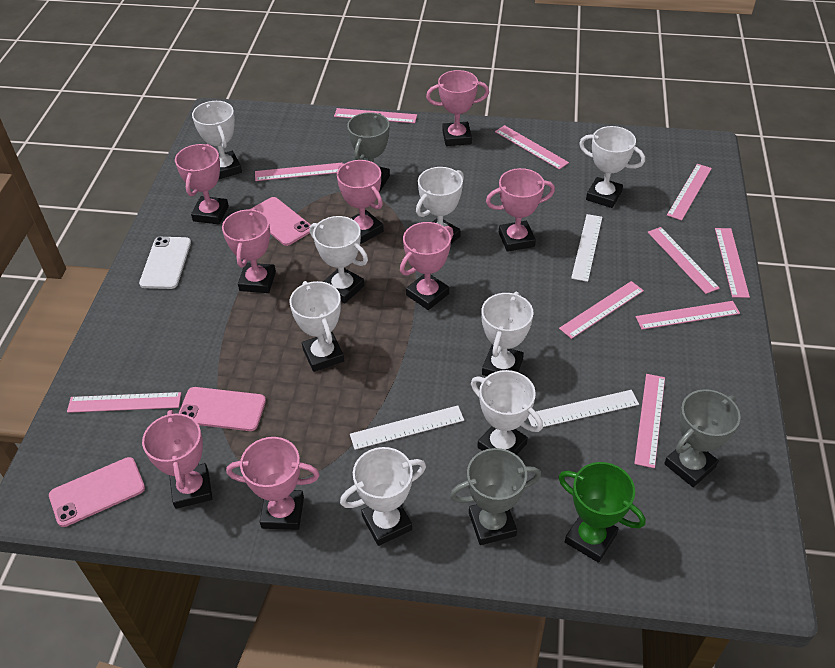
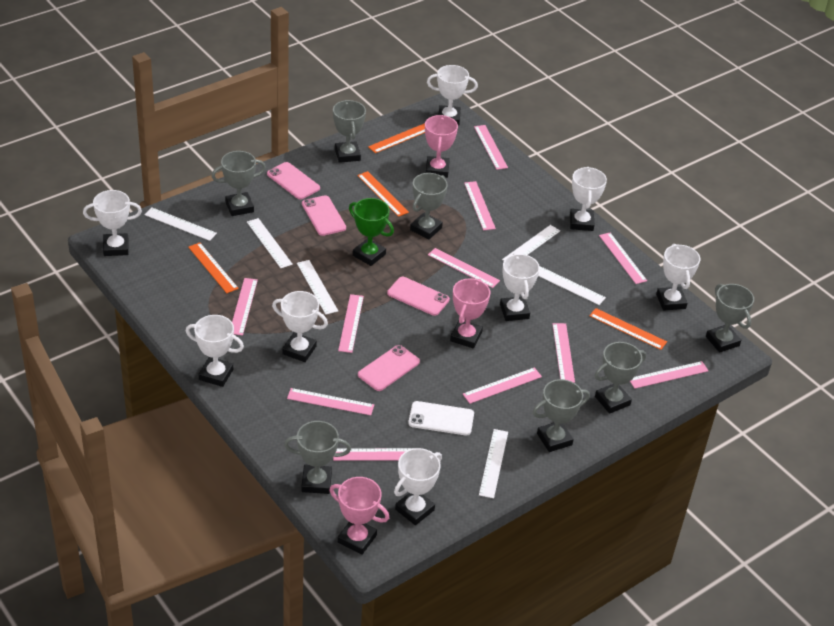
grey trophy: [347,112,390,192] [450,448,541,545] [664,389,741,487] = 3 -> [211,151,266,216] [284,421,351,494] [333,100,366,163] [410,173,448,239] [532,379,590,452] [594,342,646,414] [706,284,754,353] = 7
orange ruler: none = 0 -> [188,242,239,293] [357,171,409,217] [368,123,425,153] [589,308,667,350] = 4
pink phone: [49,457,145,527] [178,387,266,431] [251,197,311,246] = 3 -> [267,162,320,200] [302,195,346,236] [358,345,420,391] [387,277,450,316] = 4
pink ruler: [67,392,181,413] [255,163,342,181] [334,108,417,123] [495,125,569,170] [559,281,644,339] [634,374,665,468] [636,301,740,330] [648,227,720,294] [667,164,712,221] [715,228,750,298] = 10 -> [232,278,258,335] [287,388,374,415] [333,448,415,461] [338,294,364,353] [428,248,500,288] [463,367,542,404] [464,181,496,230] [474,125,508,170] [552,323,575,383] [599,233,647,284] [630,361,708,389] = 11
pink trophy: [142,410,213,509] [175,144,229,225] [222,208,276,293] [226,437,320,530] [337,160,384,244] [400,222,453,310] [426,70,489,146] [486,168,555,252] = 8 -> [329,477,389,555] [425,115,458,178] [450,278,490,348] = 3
white ruler: [350,405,464,450] [528,390,639,427] [571,214,602,282] = 3 -> [145,208,217,241] [247,218,293,268] [297,260,338,315] [479,429,508,498] [502,225,560,261] [538,266,606,305] = 6

